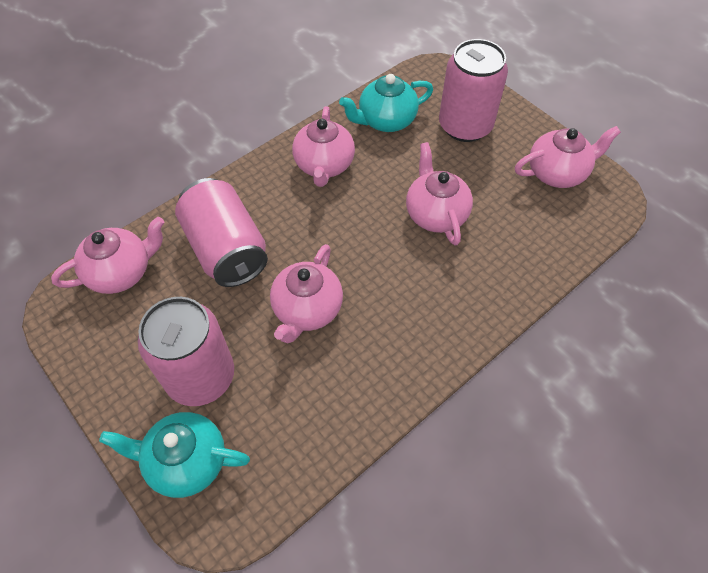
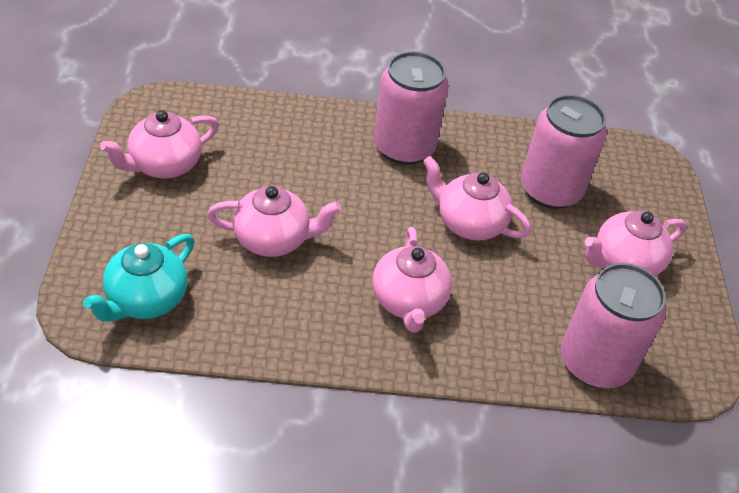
turquoise teapot: [99,412,250,498] [339,74,433,132] = 2 -> [83,234,194,322] = 1

